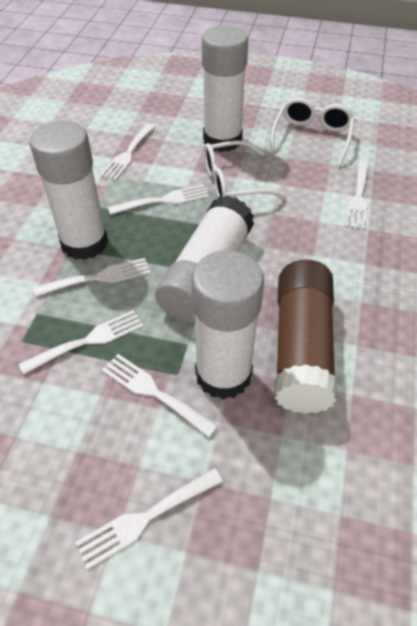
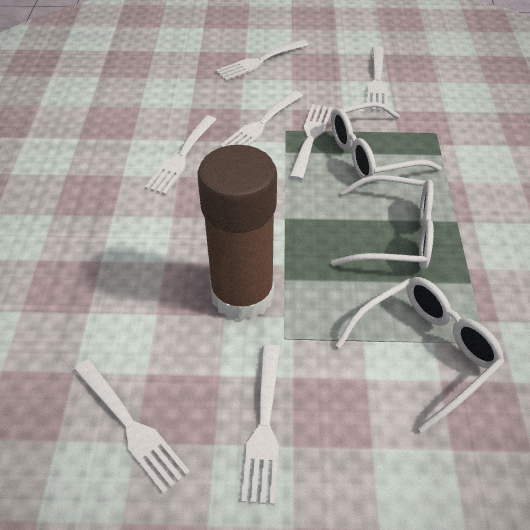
white glasses: [204,140,287,200] [270,98,355,166] = 2 -> [331,102,442,178] [331,175,434,270] [336,277,505,433] = 3
white glue stick: [29,120,108,260] [155,195,254,322] [191,250,264,400] [202,25,248,152] = 4 -> none = 0

